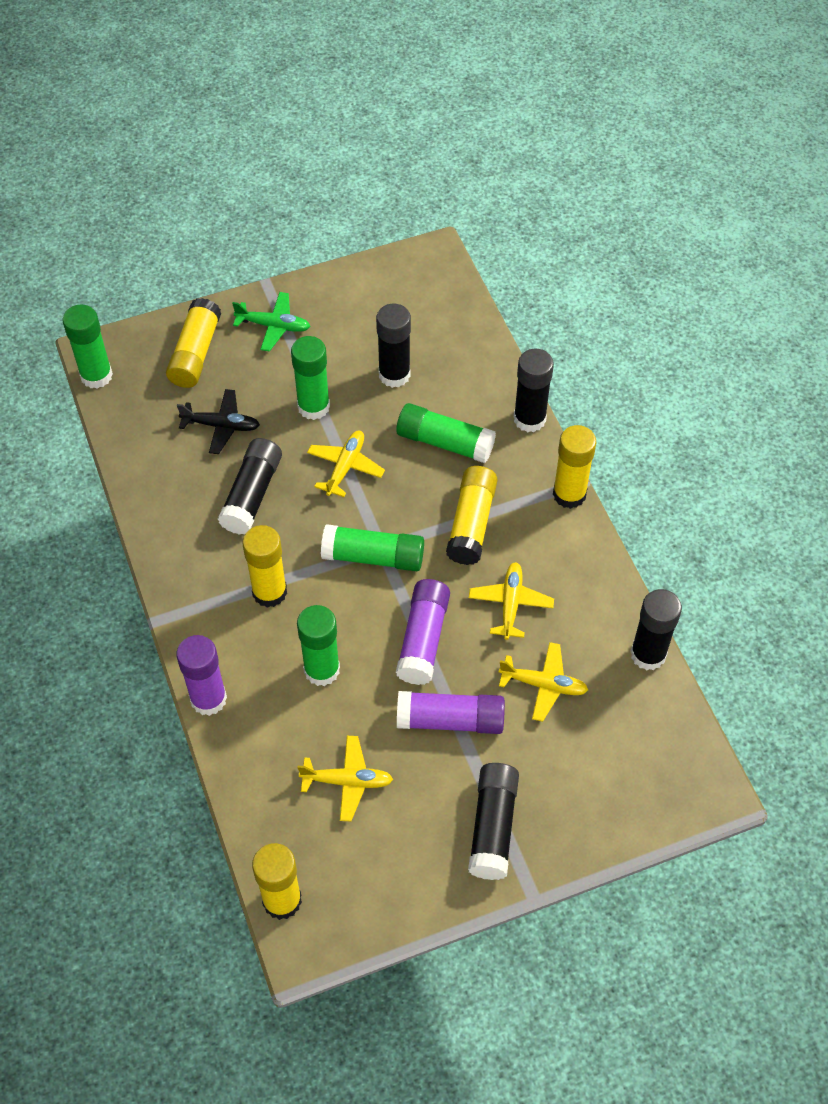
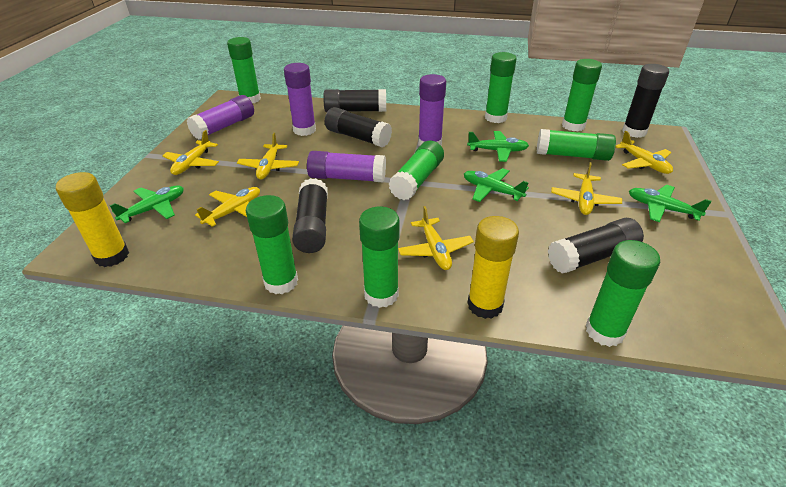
black plane: [177,389,260,454] = 1 -> none = 0
green glue stick: [63,304,113,389] [291,336,330,420] [297,605,340,686] [321,524,424,571] [396,403,496,463] = 5 -> [227,37,261,103] [246,195,298,294] [359,207,399,308] [388,141,444,200] [485,52,517,123] [537,129,616,161] [562,59,602,131] [586,240,660,347] = 8
green plane: [232,292,310,352] = 1 -> [109,185,184,223] [464,168,529,202] [467,131,529,162] [629,185,712,222] = 4
purple glue stick: [176,635,227,716] [396,579,450,685] [397,691,505,734] = 3 -> [187,95,254,140] [284,63,316,136] [307,151,386,182] [418,74,446,146] = 4
yellow glue stick: [166,298,221,388] [242,525,287,608] [252,843,302,920] [446,466,498,565] [553,425,596,509] = 5 -> [56,172,129,267] [468,216,519,319] = 2
yellow plane: [297,736,393,821] [307,431,385,497] [469,562,554,640] [499,642,588,722] = 4 -> [162,130,219,175] [195,187,260,227] [237,133,299,179] [398,206,474,270] [551,162,622,215] [616,131,673,174] = 6

